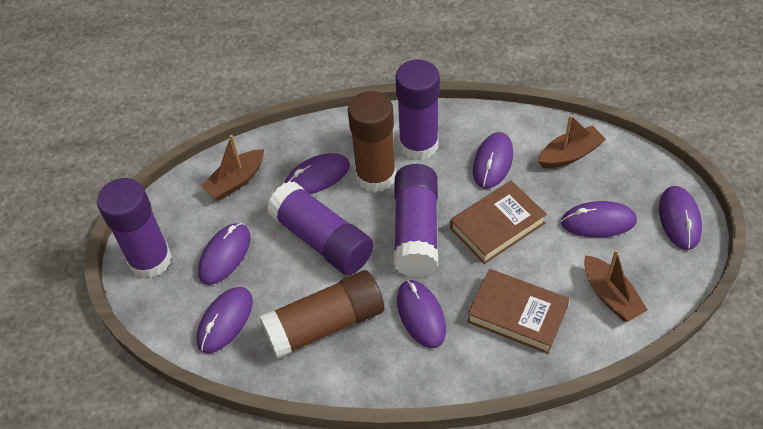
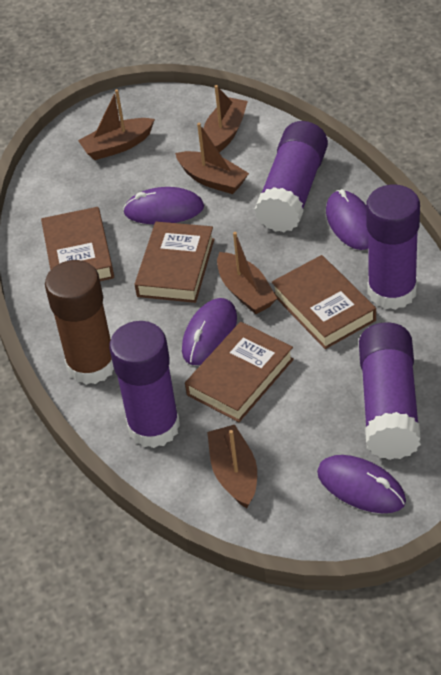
brown boat: [201,135,264,200] [538,115,606,168] [584,250,648,322] = 3 -> [78,89,155,160] [175,123,249,194] [204,85,248,152] [207,425,257,508] [217,232,277,314] = 5
brown book: [450,181,547,264] [467,269,569,354] = 2 -> [41,207,114,281] [135,222,214,303] [185,322,294,422] [272,255,376,349] = 4
brown glue stick: [259,270,384,359] [348,91,396,192] = 2 -> [45,260,114,385] = 1
purple mouse: [197,287,253,354] [198,223,250,285] [285,153,350,194] [397,280,446,348] [473,132,513,189] [561,201,637,238] [659,186,702,250] = 7 -> [123,187,204,224] [182,298,237,365] [317,455,406,513] [326,189,368,250] = 4

